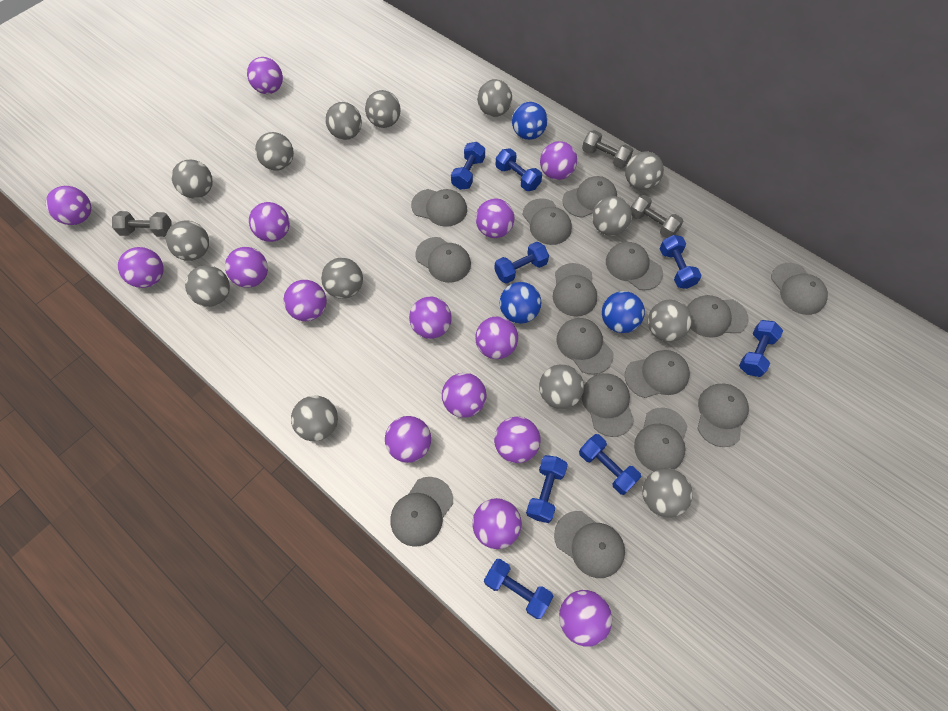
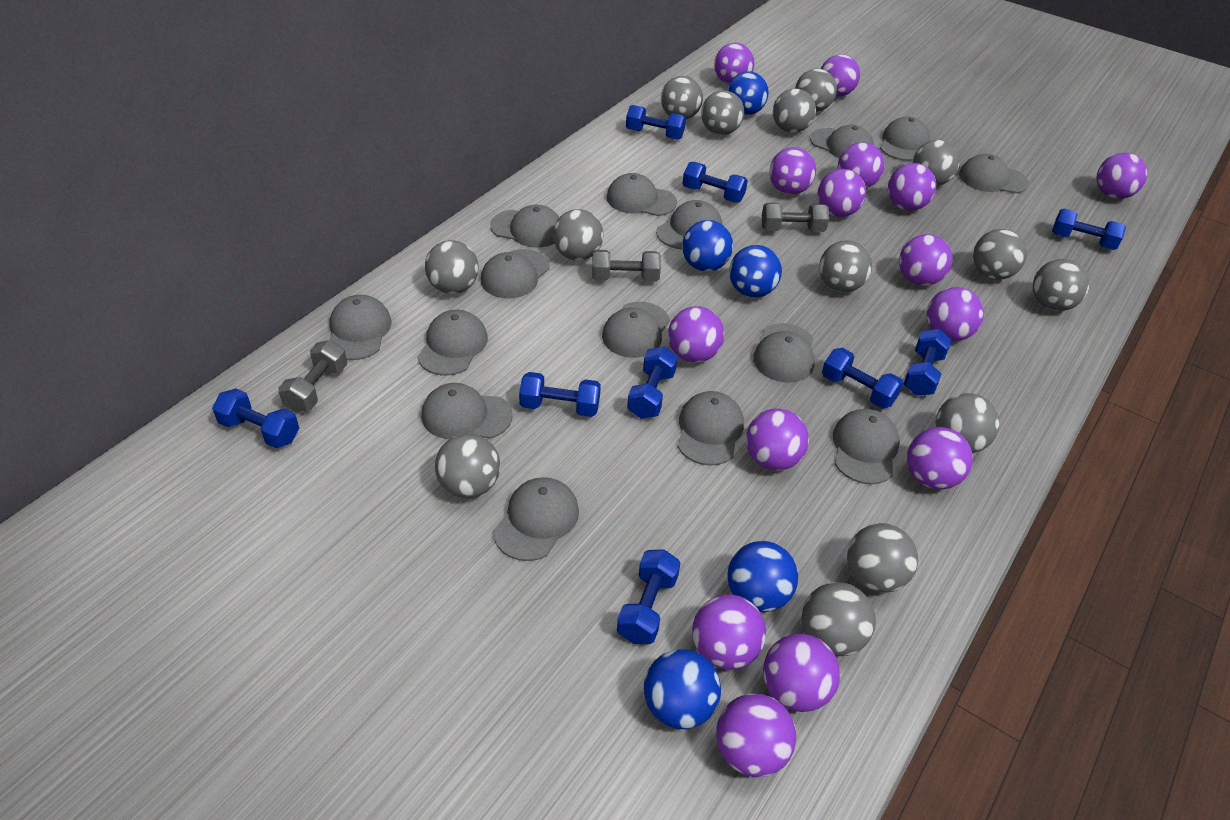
blue ball: [500,282,541,324] [512,102,548,140] [602,291,645,333] = 3 -> [644,649,721,729] [682,220,733,272] [727,71,769,115] [728,541,798,612] [729,245,782,298] = 5
blue dumbbell: [451,142,485,190] [484,559,553,619] [494,242,549,284] [496,148,542,191] [526,455,568,523] [579,434,641,495] [660,235,702,289] [739,320,783,377] = 8 -> [212,388,299,448] [519,372,601,417] [617,549,680,644] [626,105,686,140] [627,346,678,419] [683,162,748,203] [822,348,903,409] [904,329,952,396] [1052,209,1126,250] = 9

